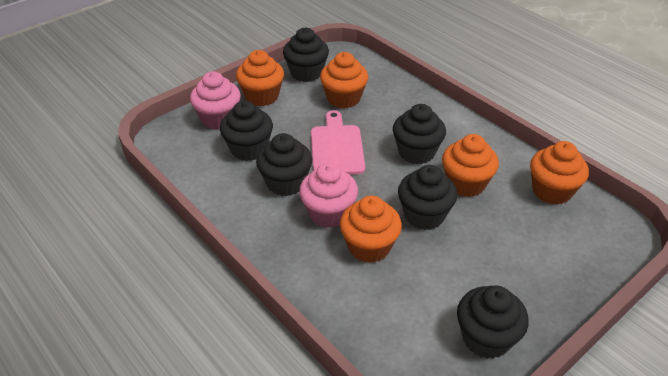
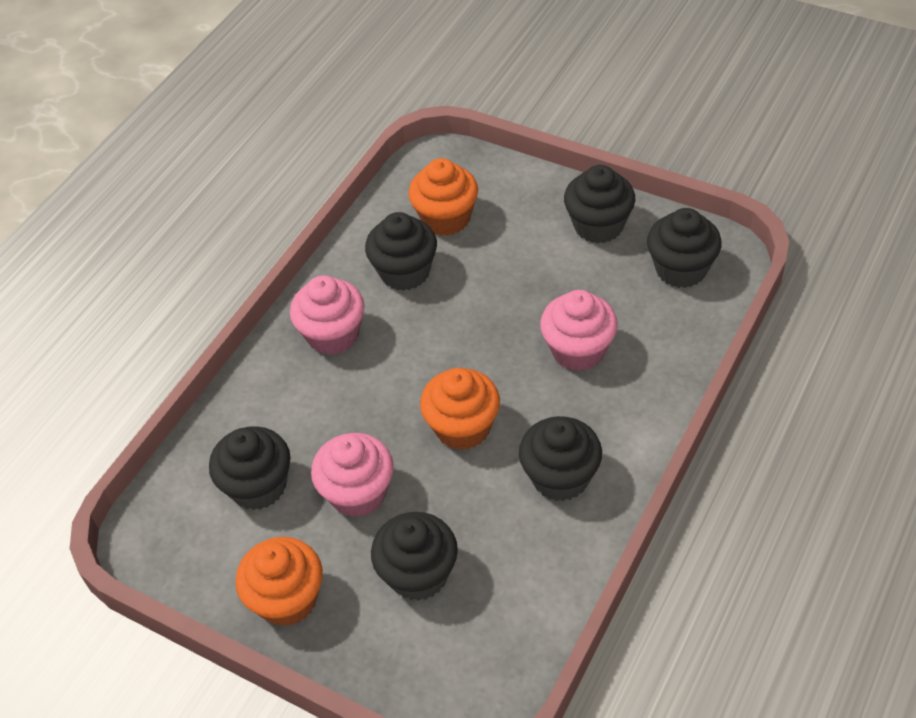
orange cupcake: [236,50,284,106] [320,52,368,109] [340,196,402,263] [442,134,499,197] [530,141,589,205] = 5 -> [236,537,323,626] [408,158,478,236] [420,368,500,450] = 3
pink cupcake: [190,71,241,130] [299,163,358,228] = 2 -> [290,275,364,355] [311,433,394,517] [540,290,618,371] = 3
pink cutting board: [311,110,365,175] = 1 -> none = 0

